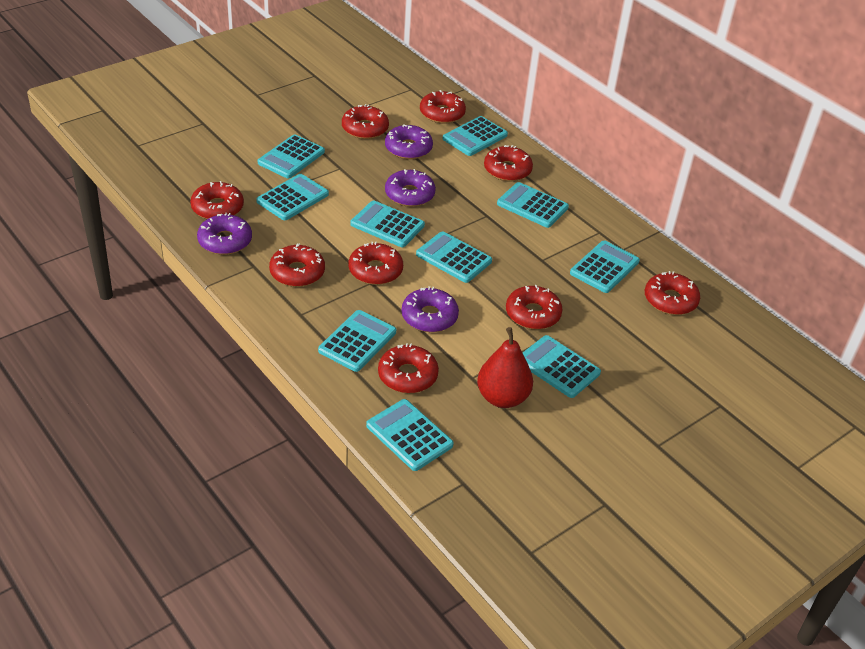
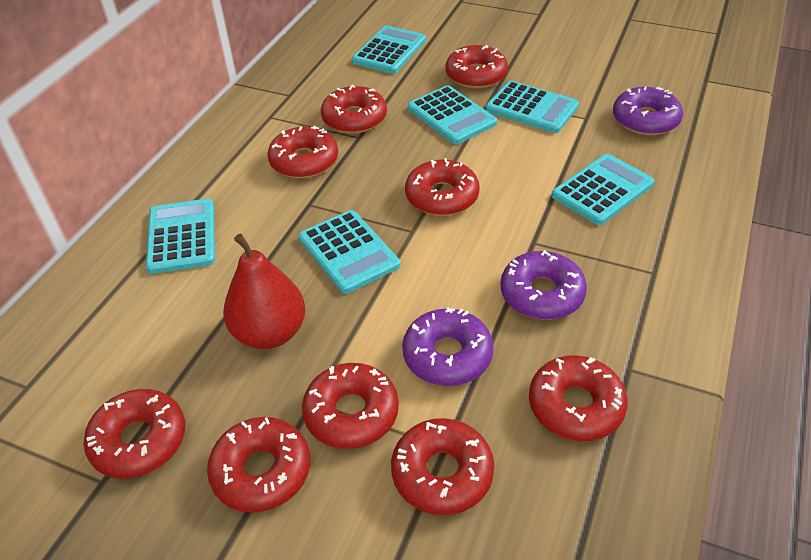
purple donut: [197,213,252,255] [385,124,433,159] [385,169,436,207] [402,286,459,332] = 4 -> [402,307,494,386] [500,250,587,320] [613,86,683,135] = 3
turquoise calculator: [256,174,329,220] [258,134,325,178] [318,310,396,372] [350,200,425,247] [366,399,454,471] [416,231,492,283] [443,116,508,156] [497,182,569,228] [523,335,601,398] [570,241,640,293] = 10 -> [146,199,215,274] [299,210,400,294] [352,25,426,74] [408,85,497,144] [486,81,579,133] [552,154,654,225] = 6

